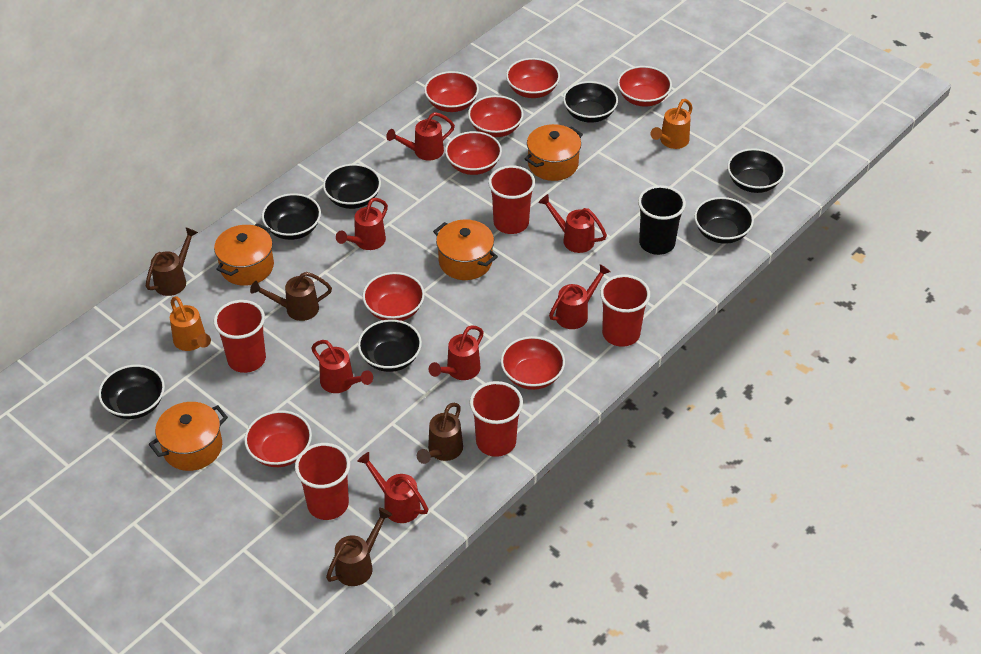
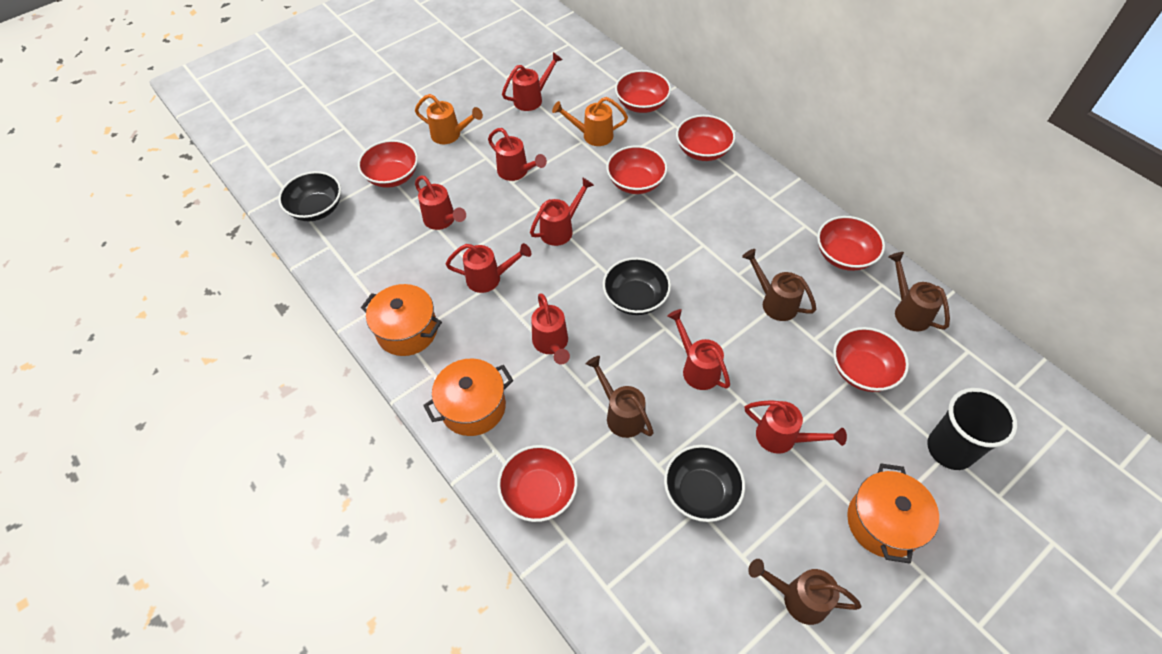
black bowl: [98,365,165,419] [262,193,321,240] [323,164,381,209] [358,319,422,372] [563,81,618,123] [694,197,754,244] [727,148,785,193] = 7 -> [278,171,341,221] [602,257,671,315] [664,445,745,522] = 3
orange pot: [149,402,228,471] [214,223,274,286] [433,219,498,280] [525,124,583,181] = 4 -> [361,284,442,356] [423,358,513,436] [847,463,939,564] = 3
red bowl: [244,410,312,467] [362,272,425,321] [424,71,479,112] [445,131,502,175] [468,95,524,137] [501,336,565,390] [506,58,560,98] [617,66,672,107] = 8 -> [358,140,418,188] [497,445,578,522] [606,145,667,194] [615,70,671,113] [676,115,736,161] [817,216,885,271] [833,327,909,392] = 7
red cup: [213,300,266,373] [295,443,350,520] [470,381,523,457] [488,165,535,234] [600,274,650,347] = 5 -> none = 0
red watering can: [311,340,373,393] [336,198,388,250] [357,452,428,523] [386,112,455,161] [429,325,484,380] [538,194,607,253] [549,264,611,329] = 7 -> [415,175,466,230] [446,243,531,293] [488,128,547,181] [502,52,563,111] [530,177,594,246] [531,293,570,365] [667,309,730,390] [745,400,847,454] = 8

